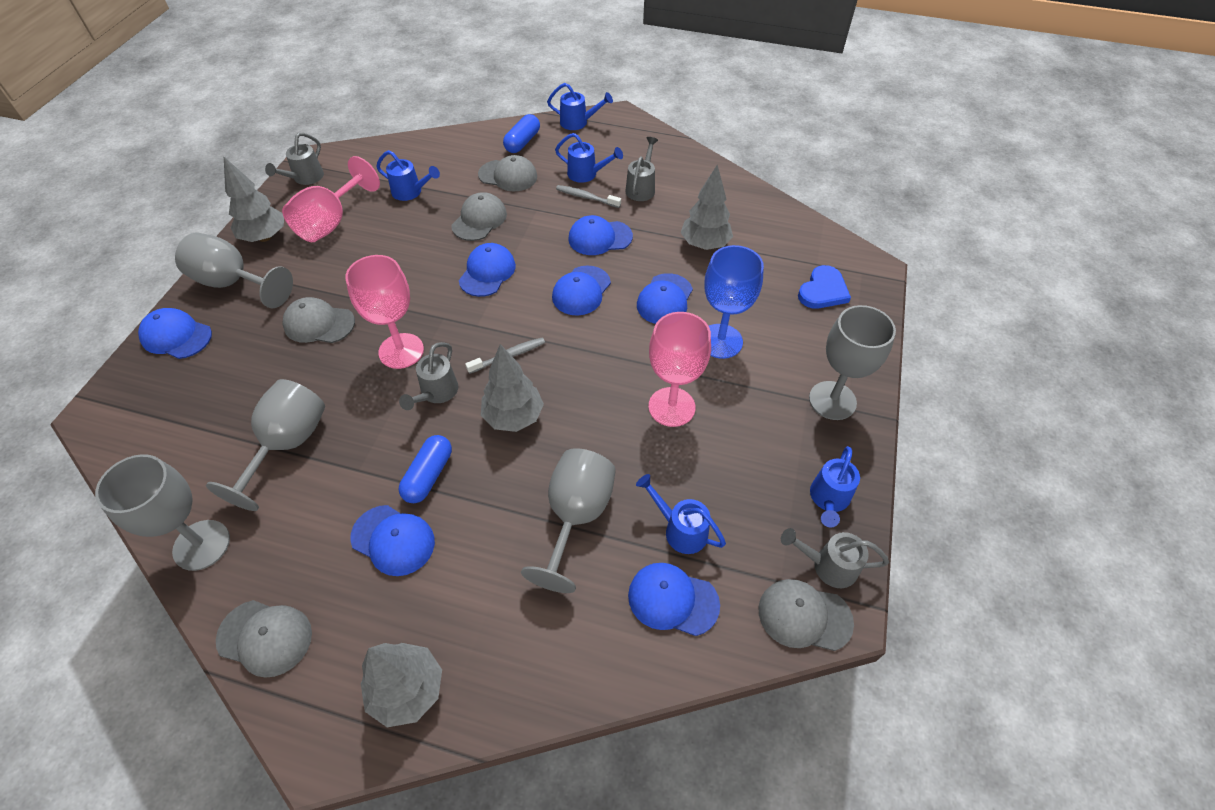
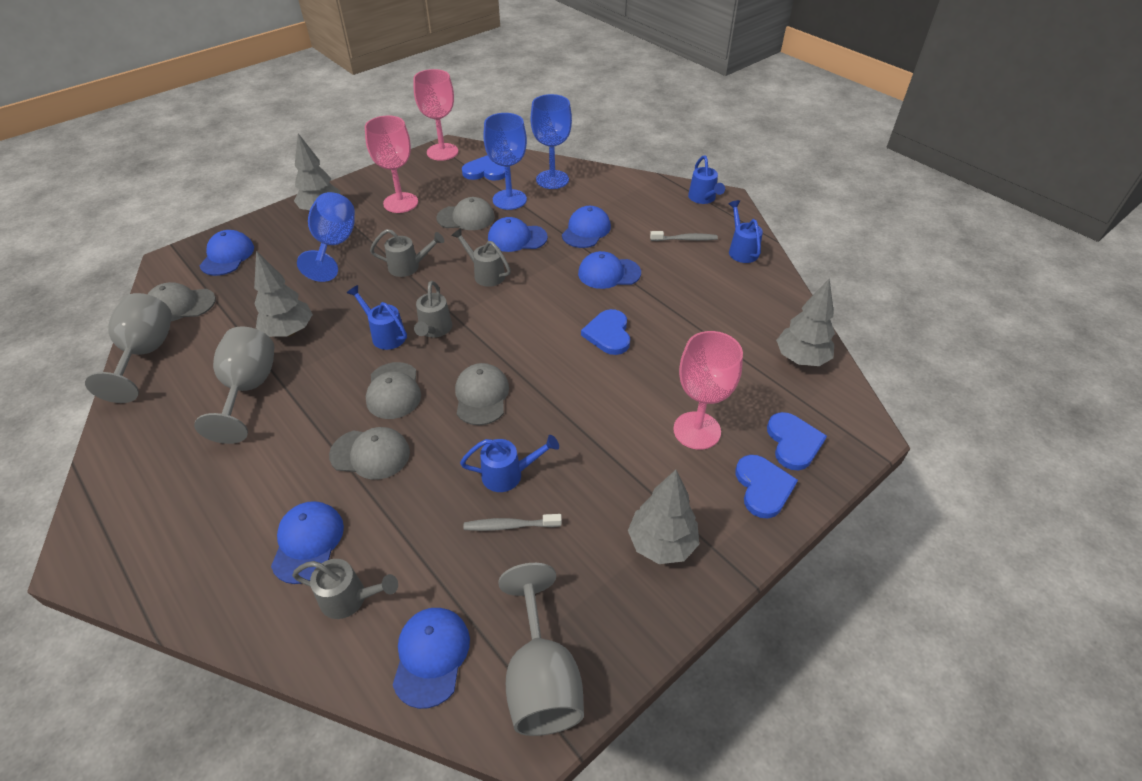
blue cap: [138,308,212,359] [350,505,435,576] [459,243,516,297] [552,265,611,316] [569,215,633,255] [628,563,720,636] [637,273,693,324] = 7 -> [199,230,254,276] [271,501,344,584] [393,608,470,709] [488,217,548,252] [562,206,611,248] [578,251,641,289] = 6
blue capsule: [399,435,452,503] [503,114,540,153] = 2 -> none = 0
blue goblet: [704,245,764,359] = 1 -> [297,192,355,282] [483,113,527,210] [531,94,572,189] = 3
blue heart: [798,265,851,309] = 1 -> [462,155,505,181] [581,309,630,355] [735,455,798,518] [767,412,827,470] = 4
blue watering can: [376,150,440,201] [547,83,613,130] [555,133,623,183] [636,474,726,554] [810,446,860,527] = 5 -> [347,285,407,350] [460,435,559,492] [688,155,725,204] [728,200,763,263] = 4
grey goblet: [95,454,230,571] [175,233,293,308] [206,379,325,511] [521,448,616,593] [809,305,896,420] = 5 -> [85,293,172,403] [194,327,274,444] [498,563,584,736] = 3

